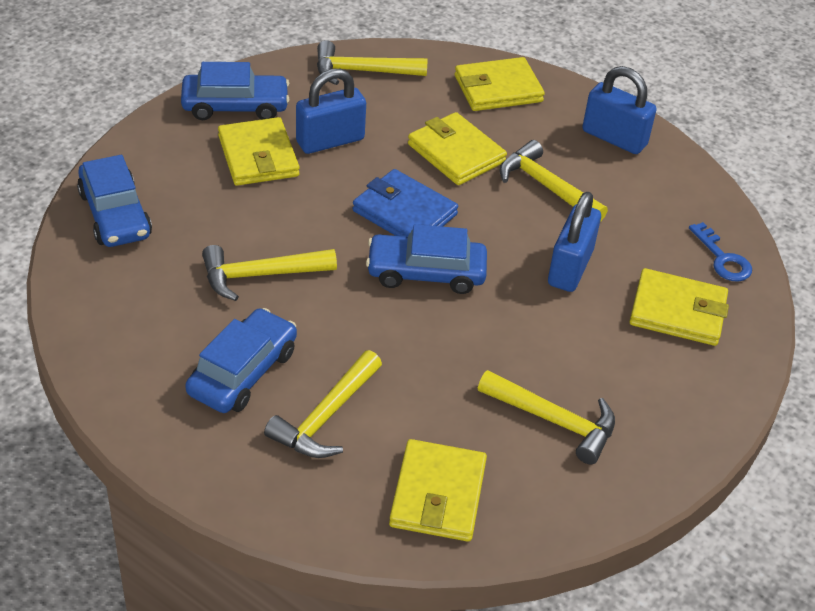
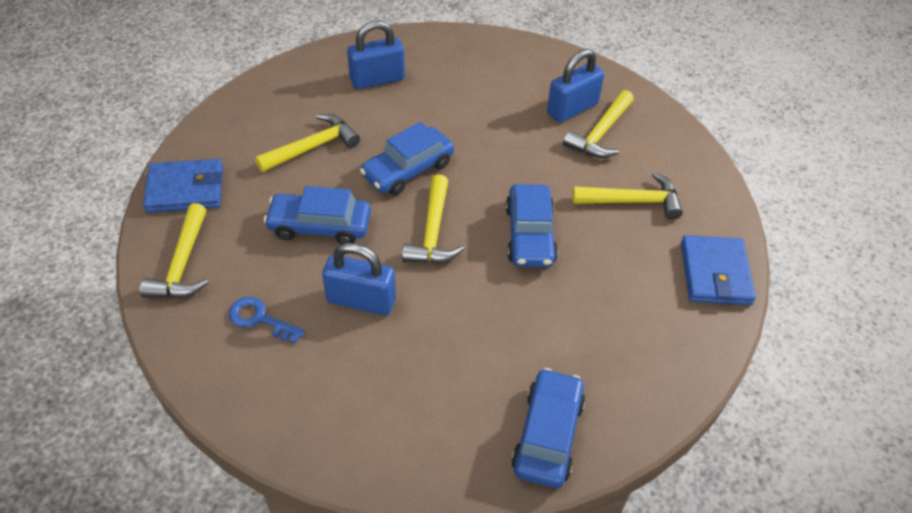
blue wallet: [353,169,458,237] = 1 -> [143,159,223,213] [681,235,756,305] = 2
yellow wallet: [218,117,300,186] [389,439,487,542] [408,112,507,185] [455,57,545,111] [630,268,729,346] = 5 -> none = 0

